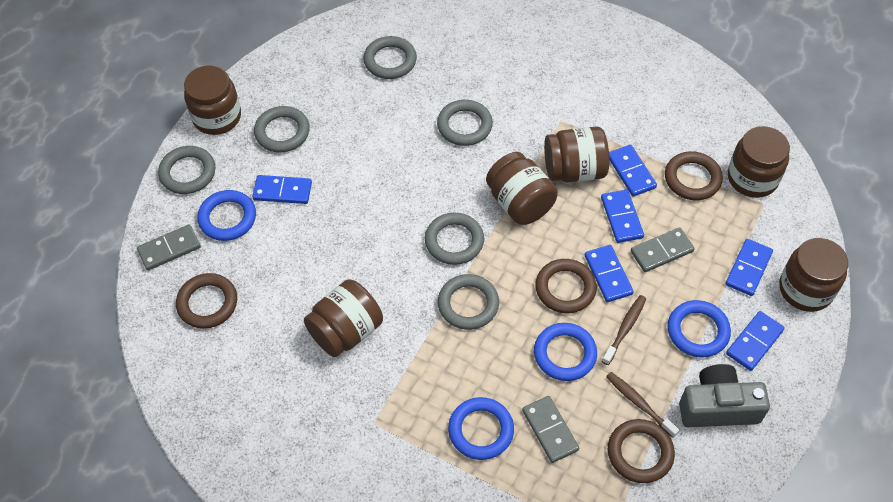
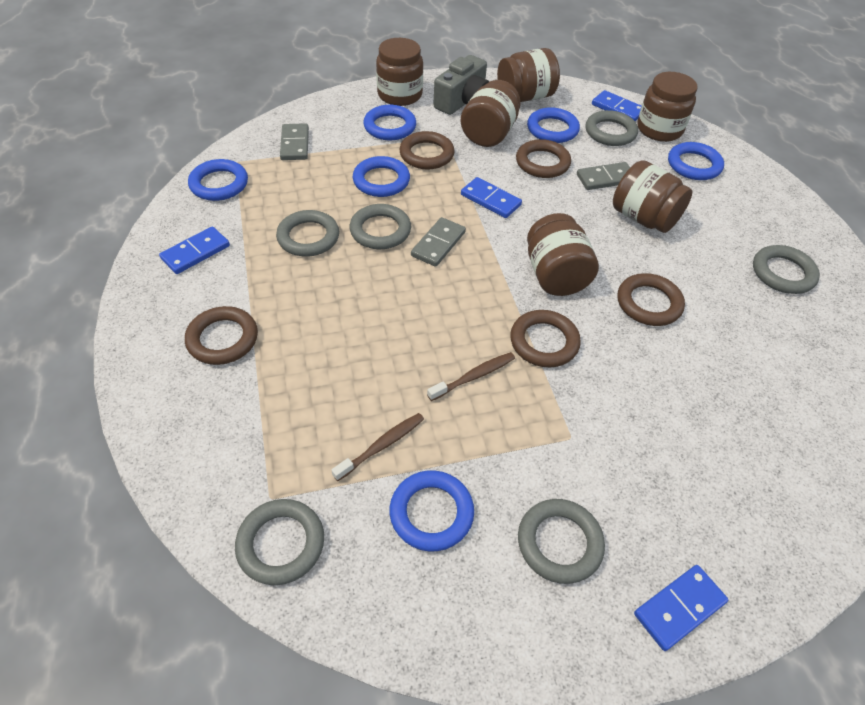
blue domino: [252,175,312,204] [585,245,634,302] [601,190,644,243] [609,145,657,196] [725,239,773,296] [726,311,785,371] = 6 -> [159,226,230,274] [461,177,522,218] [592,90,642,121] [634,565,728,651] = 4
blue ring: [197,190,256,241] [448,397,514,460] [534,323,597,381] [668,300,731,357] = 4 -> [188,159,248,201] [353,156,410,197] [363,105,416,140] [390,470,474,552] [527,107,580,143] [668,142,724,180] = 6
brown ring: [176,273,237,329] [535,259,597,313] [608,419,675,483] [665,151,723,200] = 4 -> [185,306,258,365] [399,131,455,170] [510,310,581,367] [516,139,571,178] [617,273,685,326] = 5

